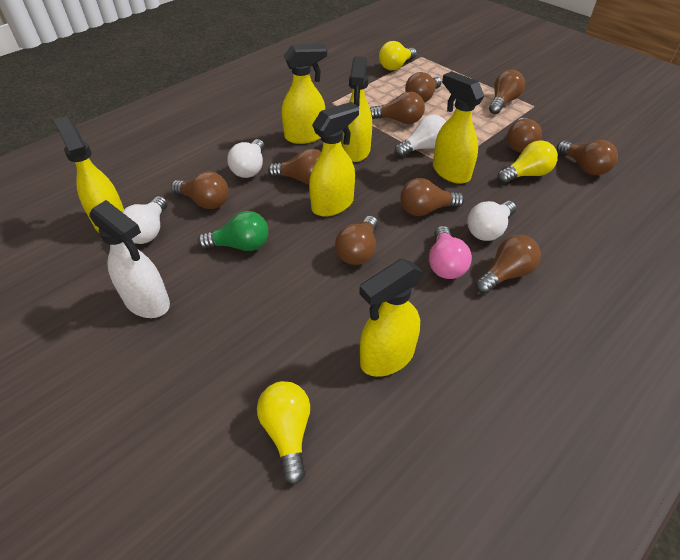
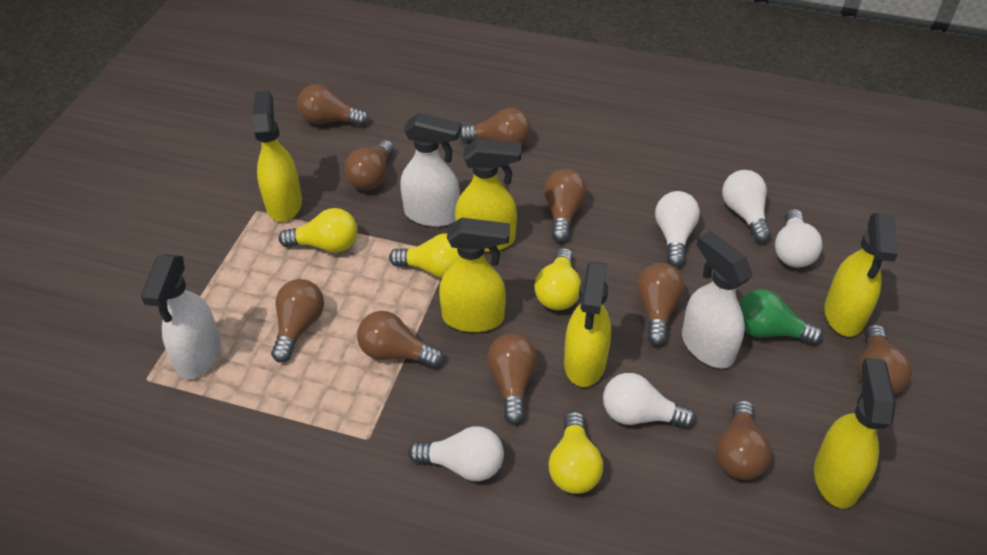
pink light bulb: [429,226,472,279] = 1 -> none = 0
white light bulb: [122,196,167,244] [227,139,265,178] [395,115,446,157] [467,201,516,241] = 4 -> [408,426,504,481] [603,373,696,428] [655,191,700,267] [722,170,771,243] [775,209,823,268] = 5
white spray bottle: [89,200,170,318] = 1 -> [141,254,221,380] [400,113,462,227] [682,231,753,368] = 3
yellow light bulb: [257,381,310,485] [379,41,417,70] [497,140,558,183] = 3 -> [279,208,357,253] [389,233,458,278] [534,248,581,310] [549,411,603,494] = 4

